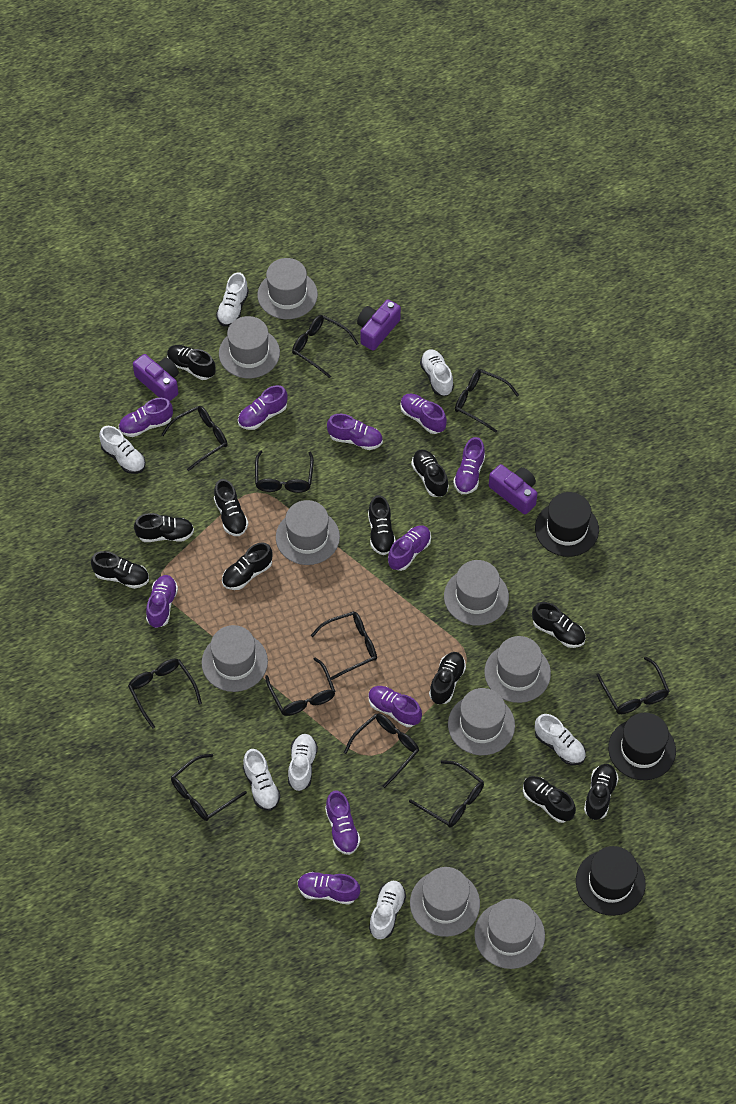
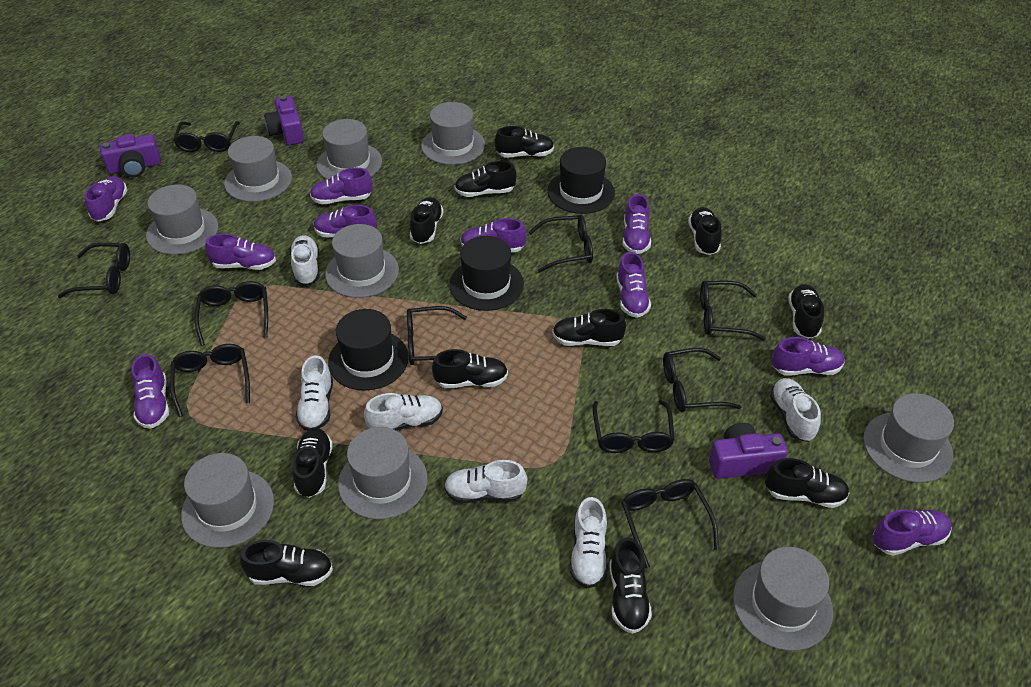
black glasses: [128,659,202,729] [161,406,228,471] [171,754,247,821] [255,450,314,493] [265,657,336,716] [292,315,359,378] [310,611,377,680] [344,714,419,788] [409,760,484,827] [455,369,519,433] [597,657,669,714] = 11 -> [58,243,130,298] [170,344,250,417] [173,121,240,152] [195,281,268,346] [407,306,467,365] [528,215,593,273] [592,400,675,453] [621,479,719,568] [663,348,741,412] [700,281,766,341] = 10
white shoe: [99,426,146,474] [216,272,249,327] [243,749,281,811] [288,734,318,791] [369,881,406,939] [420,349,454,396] [535,714,586,765] = 7 -> [290,235,320,285] [296,355,333,431] [364,393,443,431] [444,460,527,503] [570,497,608,588] [770,378,821,442] = 6

